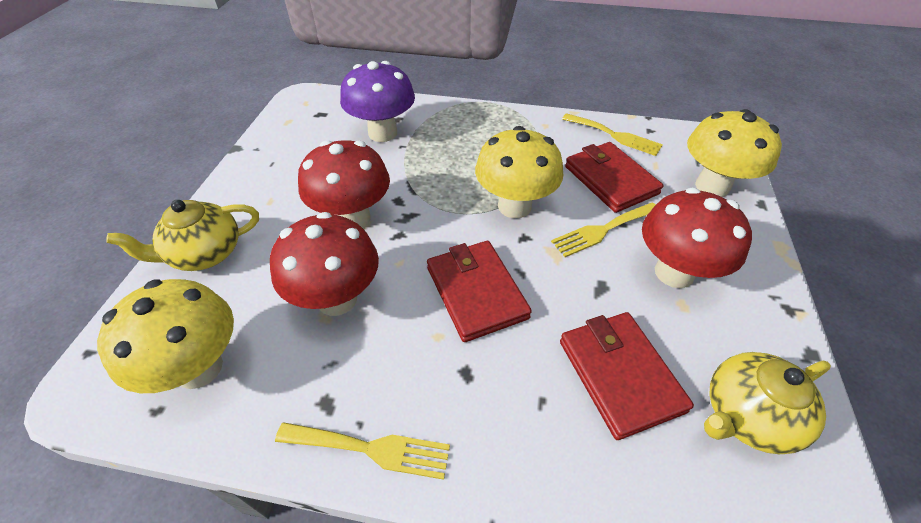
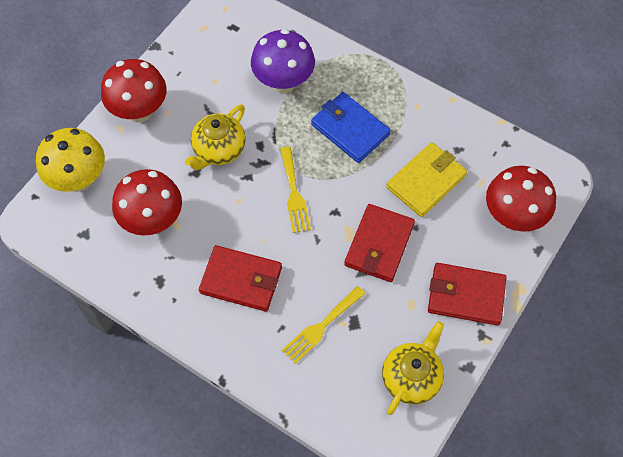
blue wallet: none = 0 -> [311,92,391,163] = 1
yellow fork: [275,422,450,480] [551,202,656,257] [562,113,663,156] = 3 -> [280,147,311,233] [282,286,365,364] = 2
yellow mushroom: [97,279,234,393] [475,126,563,218] [687,109,782,197] = 3 -> [36,128,105,192] = 1
yellow wallet: none = 0 -> [386,142,467,217] = 1

